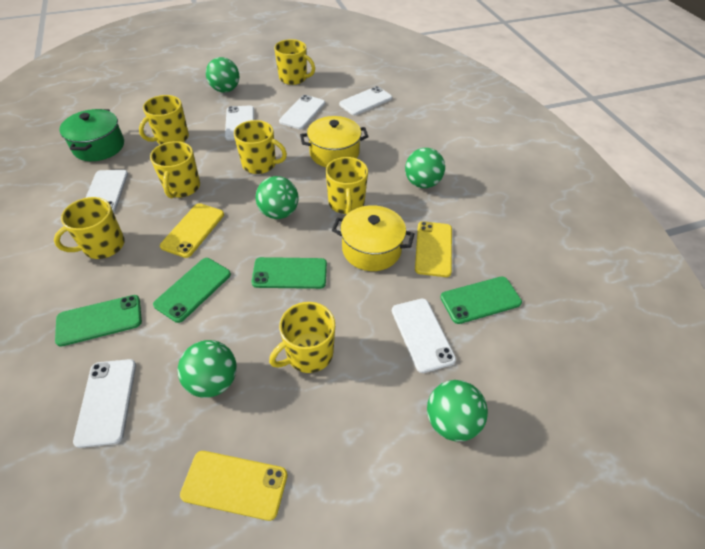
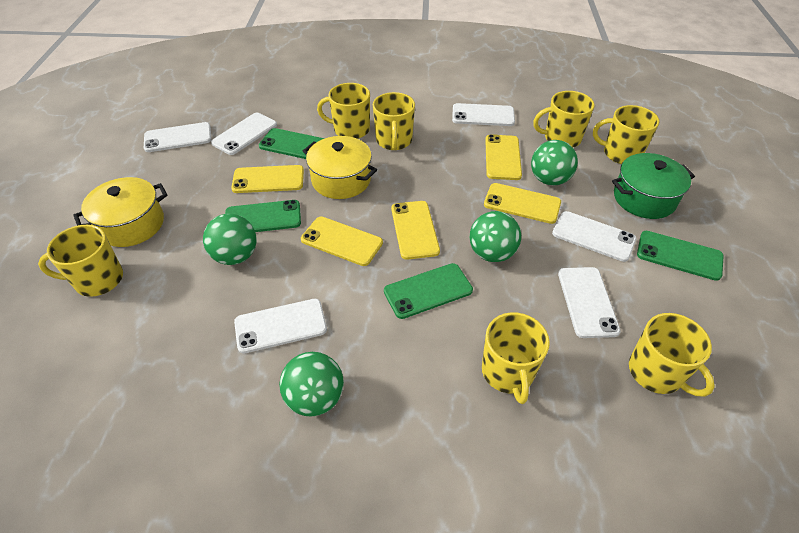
green ball: [178,340,237,398] [206,57,239,93] [256,176,299,219] [405,148,445,188] [427,380,488,441] = 5 -> [203,214,256,265] [279,352,344,417] [470,211,521,262] [531,140,578,185] = 4
yellow phone: [160,203,224,258] [180,451,288,521] [415,221,452,277] = 3 -> [231,165,304,193] [301,217,383,266] [391,201,440,260] [484,183,561,224] [485,134,522,180] = 5

